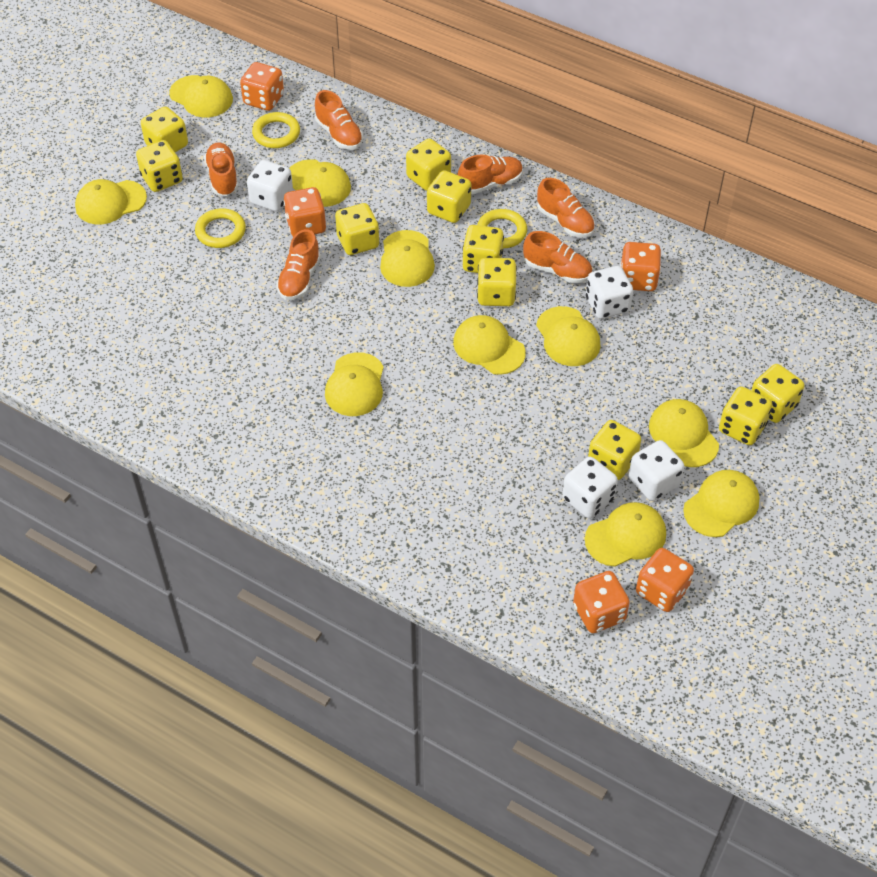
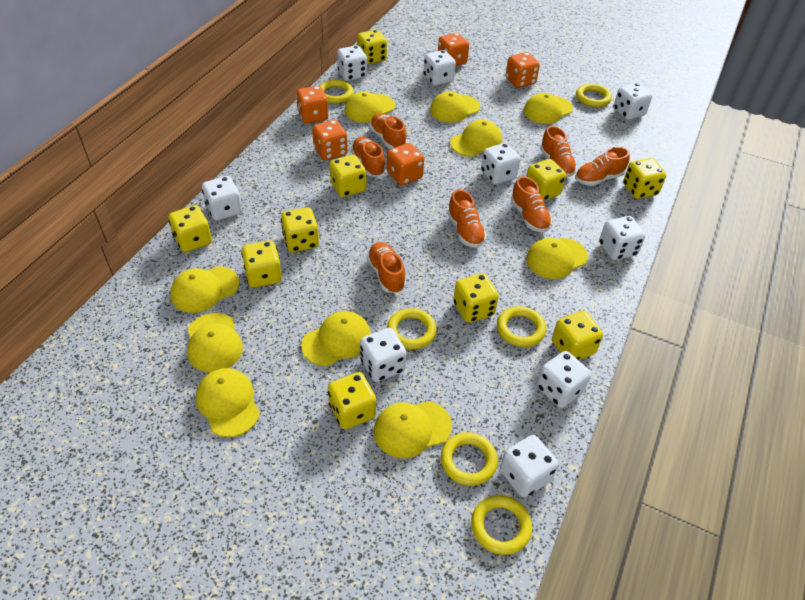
orange shoe: [204,142,238,196] [276,229,321,300] [315,90,363,150] [457,154,523,194] [523,231,592,283] [537,178,595,237] = 6 -> [351,137,386,177] [367,242,406,293] [370,113,407,149] [447,189,487,248] [511,176,552,232] [540,126,577,177] [575,147,630,186] = 7
white dice: [247,160,293,212] [562,457,618,518] [586,266,633,319] [629,440,684,501] = 4 -> [202,176,242,221] [337,46,367,81] [360,328,407,382] [423,50,456,86] [481,143,520,185] [500,435,558,497] [537,351,591,408] [599,216,645,260] [613,83,652,120] = 9
yellow ring: [195,208,246,248] [252,112,300,148] [477,209,527,248] = 3 -> [320,80,354,104] [387,308,437,350] [441,433,498,486] [471,495,532,555] [497,306,546,347] [576,83,612,107] = 6

